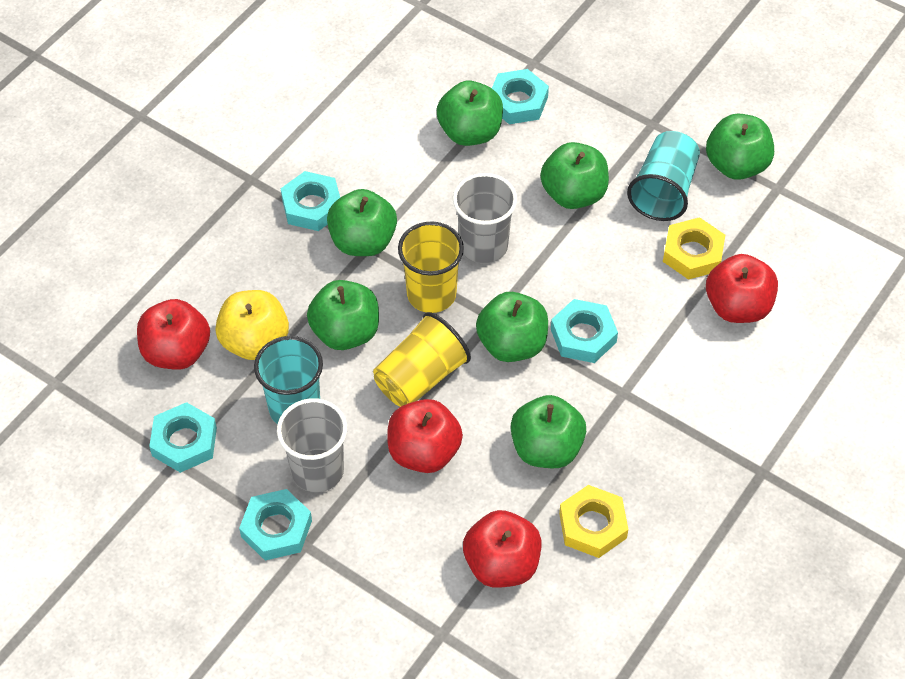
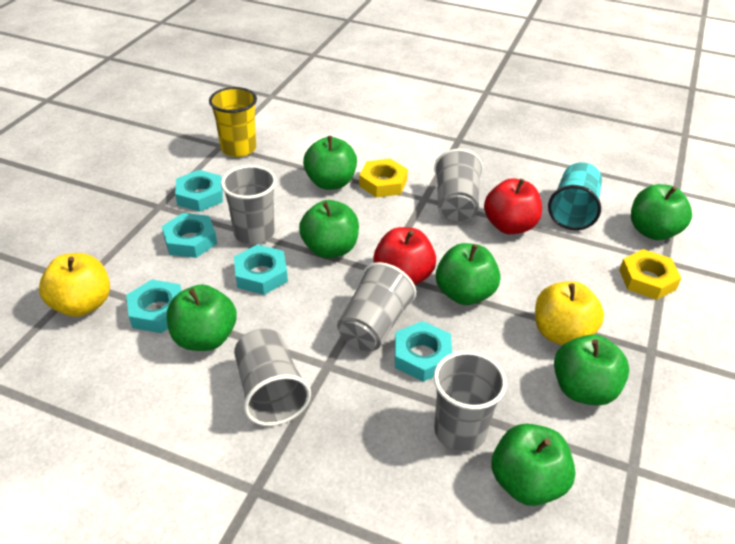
grey cup: [277,398,347,493] [453,173,517,264] = 2 -> [221,165,276,245] [234,328,311,426] [337,262,416,351] [434,149,483,222] [434,351,507,452] = 5
red apple: [137,299,210,370] [387,399,463,473] [463,510,542,588] [706,254,778,323] = 4 -> [373,227,436,285] [484,178,542,234] = 2
turquoise cup: [254,336,323,424] [627,131,700,221] = 2 -> [548,162,602,230] = 1
yellow apple: [215,290,289,360] = 1 -> [39,253,110,317] [535,281,604,345] = 2
yellow cup: [373,312,471,407] [398,221,464,313] = 2 -> [209,87,257,157] = 1

